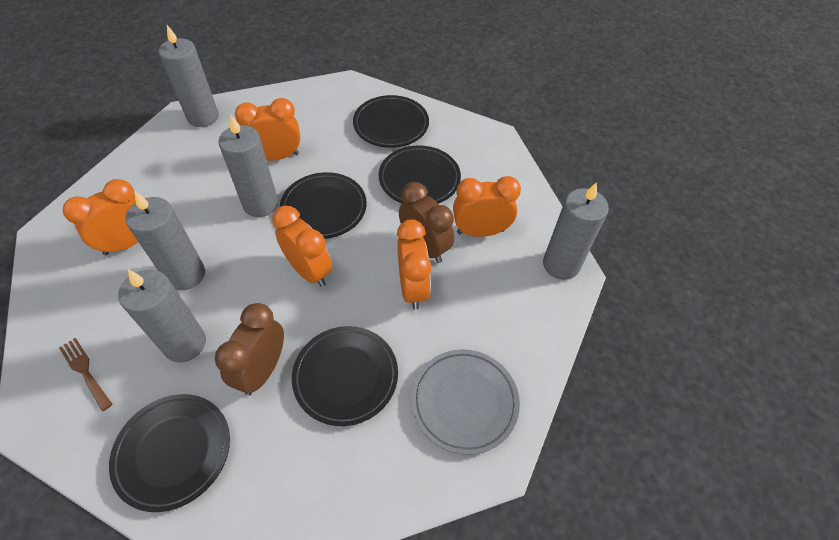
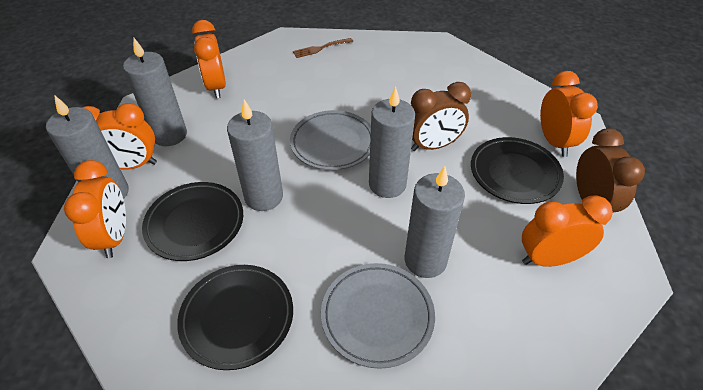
black plate: [109,394,230,512] [280,172,367,239] [292,326,398,426] [353,95,429,148] [379,145,461,204] = 5 -> [142,182,243,261] [177,265,293,370] [471,137,564,204] = 3
grey plate: [411,349,520,455] = 1 -> [290,110,371,170] [321,263,435,369] = 2

